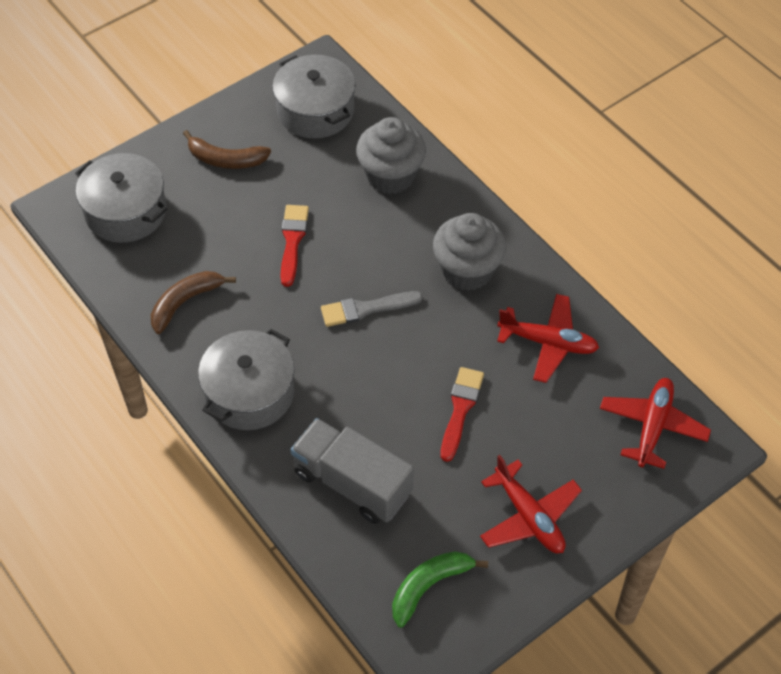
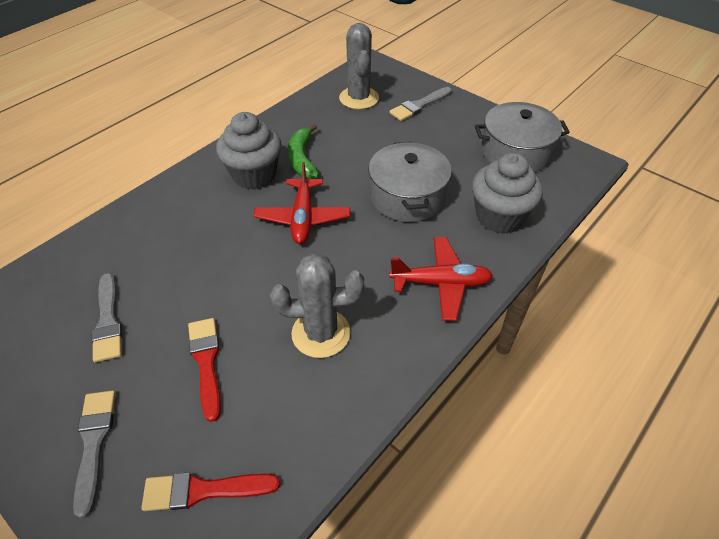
brown banana: [151,271,236,334] [183,130,271,169] = 2 -> none = 0
grey brush: [321,291,423,327] = 1 -> [73,390,116,519] [92,273,122,362] [389,87,452,121] = 3
grey cactus: none = 0 -> [270,253,364,358] [339,23,379,109] = 2
grey pot: [75,153,167,243] [198,329,294,430] [272,55,356,139] = 3 -> [369,142,452,222] [475,102,570,172] = 2
grey truck: [290,418,414,524] = 1 -> none = 0
red plane: [480,455,582,553] [497,294,599,383] [600,378,711,469] = 3 -> [254,162,350,244] [390,237,493,321] = 2

